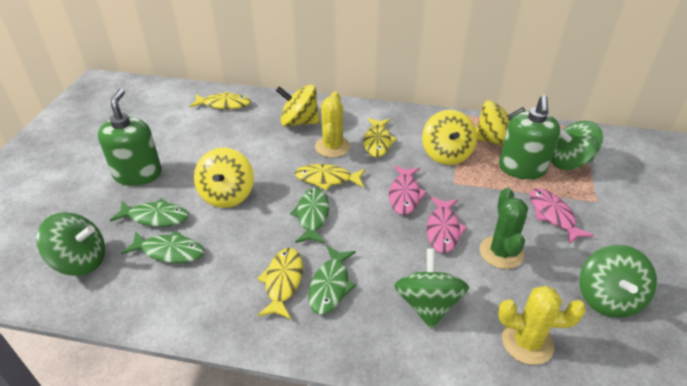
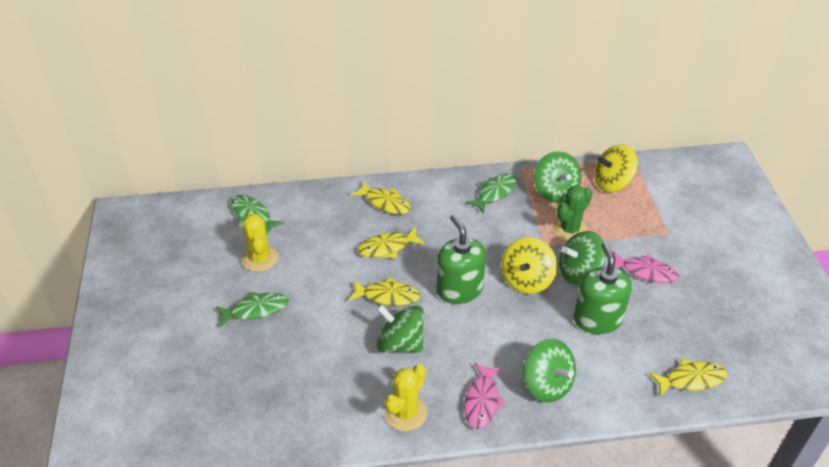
green fish: [110,198,189,227] [121,231,204,263] [290,188,329,244] [308,246,356,315] = 4 -> [216,292,288,327] [231,195,284,233] [465,174,517,214] = 3
pink fish: [389,165,427,215] [427,196,467,253] [530,188,594,245] = 3 -> [464,362,506,429] [613,251,679,283] = 2
yellow spinning top: [194,148,254,208] [276,85,320,126] [422,110,477,165] [476,100,525,146] = 4 -> [501,237,557,294] [594,144,638,192] = 2

